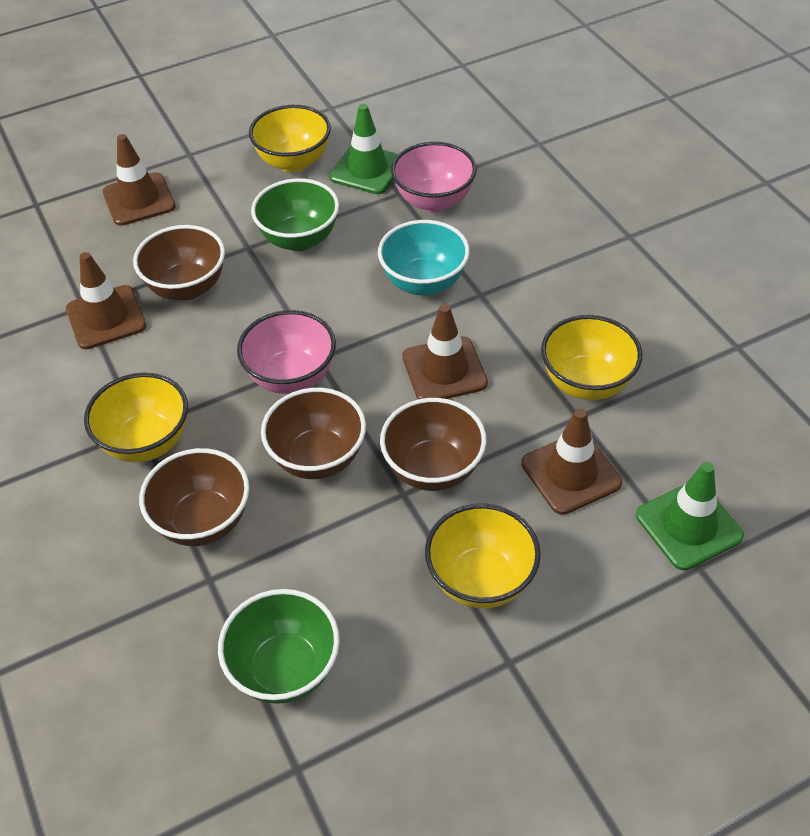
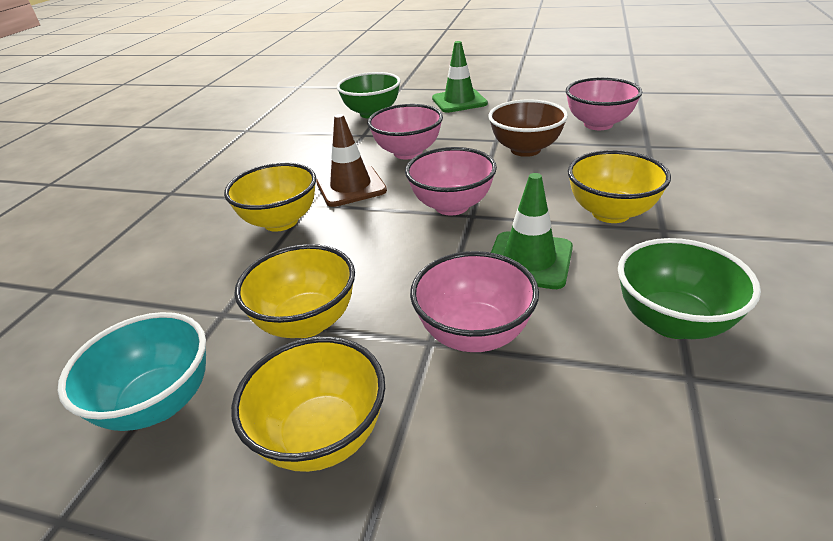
brown bowl: [133,225,225,300] [139,448,249,546] [261,388,366,479] [380,398,487,491] = 4 -> [488,99,568,157] = 1
brown traffic cone: [66,252,147,349] [103,134,176,226] [402,304,488,399] [521,409,622,515] = 4 -> [316,114,387,207] = 1
pink bowl: [237,310,336,394] [391,142,477,212] = 2 -> [368,104,443,160] [405,147,497,216] [410,251,539,352] [566,77,642,130] = 4

